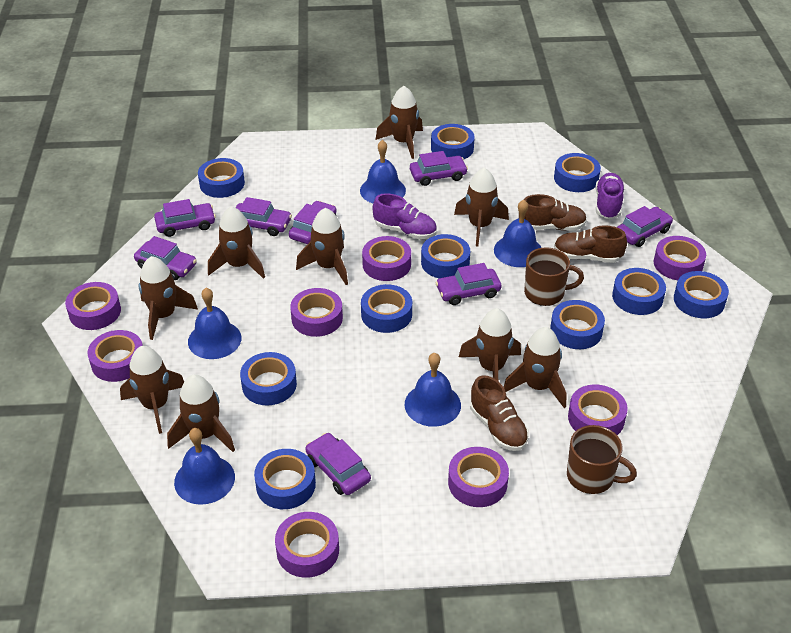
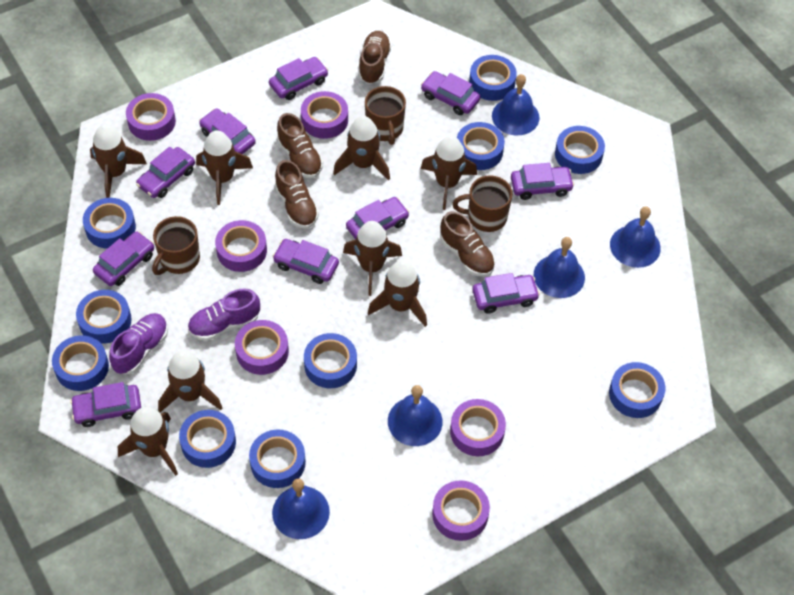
brown mug: [524,247,584,306] [567,425,637,494] = 2 -> [152,216,200,275] [365,86,406,145] [452,175,512,232] = 3
brown rocket: [120,346,184,434] [138,256,198,340] [167,375,235,452] [208,206,265,279] [296,208,348,285] [376,86,423,159] [454,168,509,247] [459,308,521,381] [504,327,566,408] = 9 -> [90,125,147,198] [118,407,178,476] [158,351,222,413] [196,130,253,205] [333,116,390,180] [343,221,402,296] [368,260,427,327] [421,136,477,210] = 8
brown shoe: [470,375,529,451] [523,194,587,231] [554,225,627,263] = 3 -> [275,160,319,228] [277,113,323,178] [359,31,392,84] [440,211,495,277] = 4
purple car: [134,236,197,280] [154,199,216,237] [236,197,292,236] [289,201,336,244] [306,433,371,495] [410,151,468,186] [435,263,501,305] [617,206,673,247] = 8 -> [70,382,141,427] [93,231,154,286] [136,146,195,198] [199,109,256,154] [269,57,328,100] [273,239,339,284] [346,197,409,240] [421,71,481,115] [472,273,540,314] [511,163,574,200] = 10
purple tape: [65,282,121,330] [88,330,143,382] [275,512,339,578] [290,288,343,337] [362,236,411,281] [448,447,509,507] [568,384,628,435] [654,236,706,280] = 8 -> [126,93,176,141] [215,220,267,272] [235,320,289,375] [301,91,348,139] [432,480,490,541] [450,399,506,456] = 6

